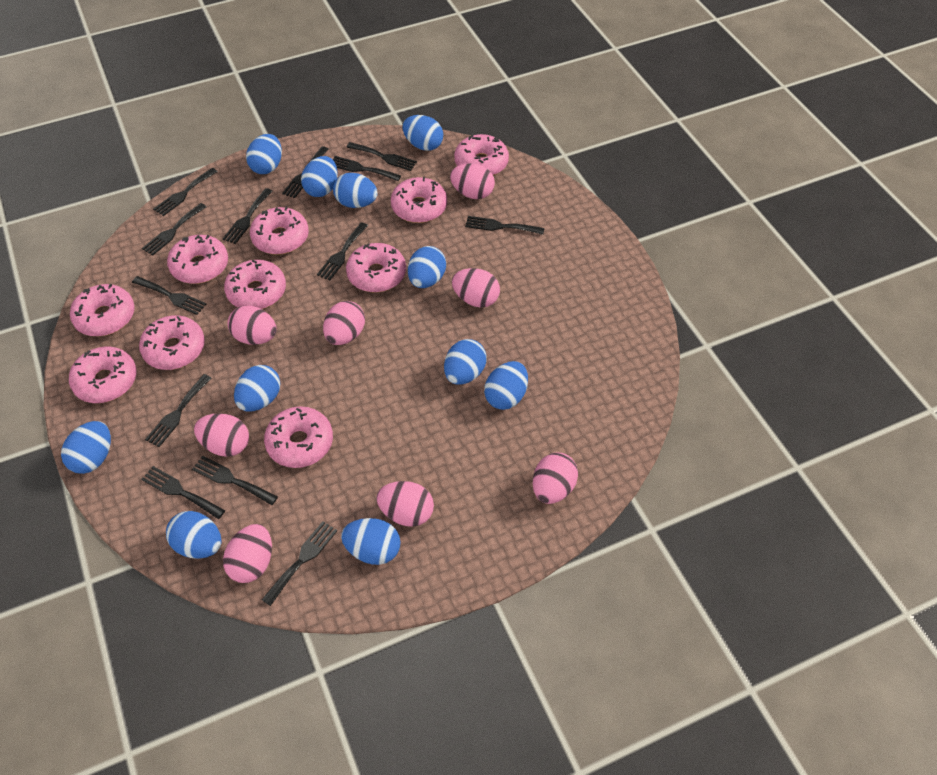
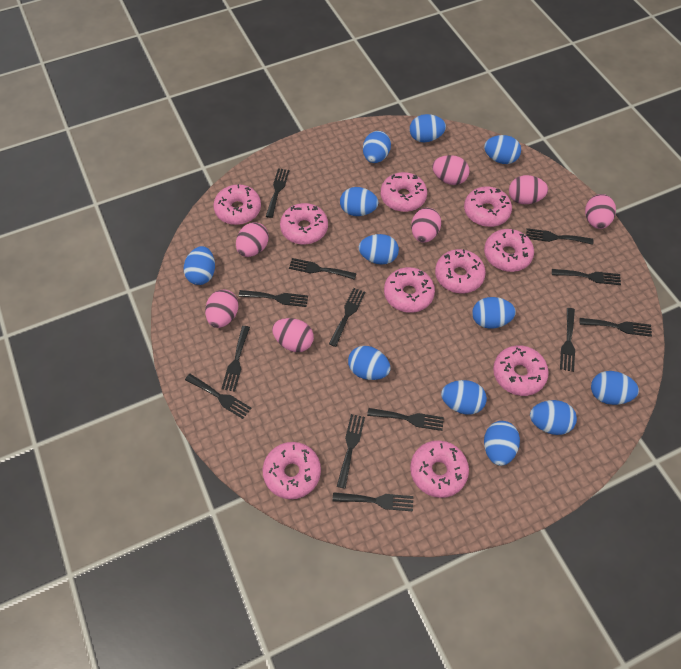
blue egg: [61,421,111,474] [166,511,222,559] [234,365,281,411] [246,134,282,174] [301,156,338,197] [333,173,378,208] [341,518,401,565] [403,115,443,151] [408,246,446,288] [444,339,487,385] [484,361,528,410] = 11 -> [184,246,215,285] [340,187,378,216] [348,346,391,380] [359,234,399,265] [363,131,391,163] [410,114,446,142] [441,380,487,415] [472,297,516,329] [484,135,521,164] [484,421,520,466] [530,400,577,435] [591,371,639,405] = 12
pink egg: [194,414,249,457] [223,524,272,583] [228,306,277,345] [323,301,365,345] [376,481,434,527] [450,163,495,199] [452,268,500,308] [533,453,578,504] = 8 -> [205,290,239,328] [236,222,269,257] [272,318,314,352] [411,208,441,243] [432,155,470,185] [509,175,548,204] [585,194,616,229] = 7

